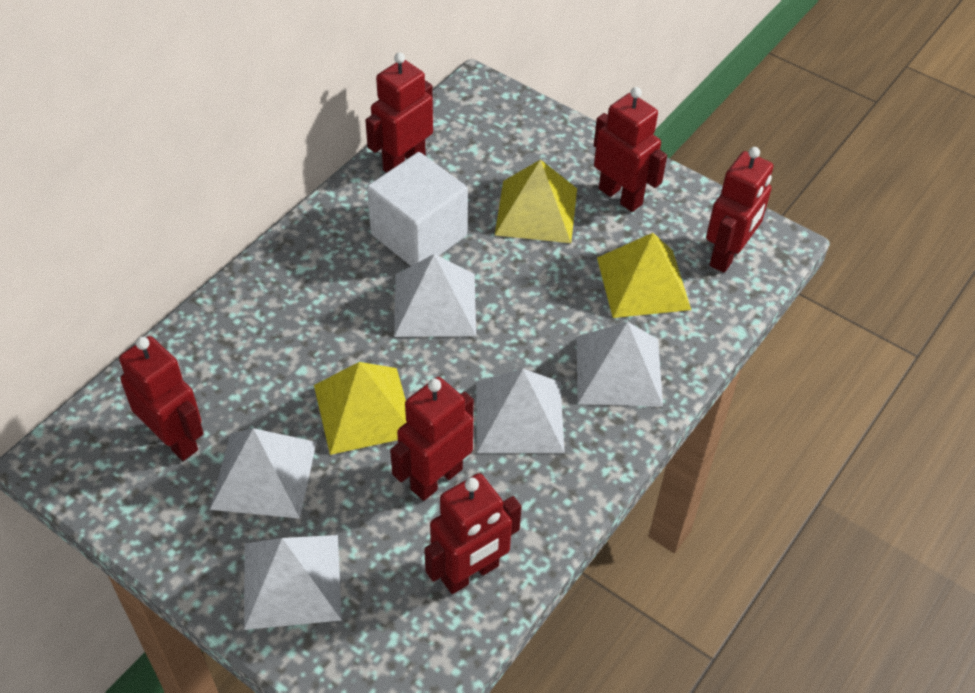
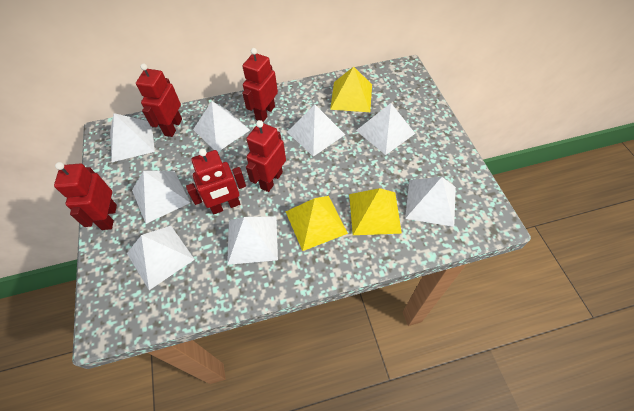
red robot: [119,336,204,461] [365,52,433,173] [390,377,474,501] [424,473,522,594] [593,87,667,212] [706,147,773,273] = 6 -> [54,162,117,230] [136,63,182,137] [186,149,246,214] [242,48,278,122] [246,120,286,192] = 5
white cube: [367,152,468,266] = 1 -> none = 0
white pyramid: [210,428,317,519] [244,535,342,630] [394,254,476,337] [476,369,565,453] [576,322,663,407] = 5 -> [110,113,155,162] [127,226,195,290] [132,171,190,224] [193,101,250,152] [227,217,278,265] [287,105,345,156] [356,103,415,155] [405,177,456,227] = 8

